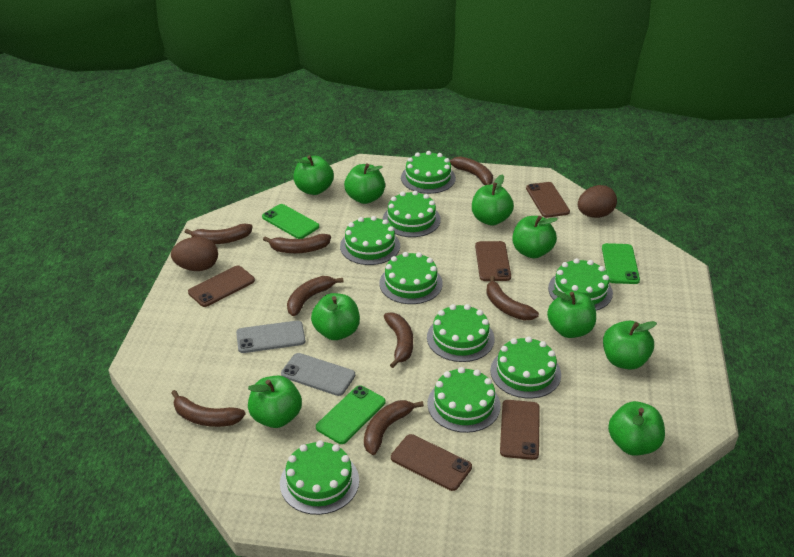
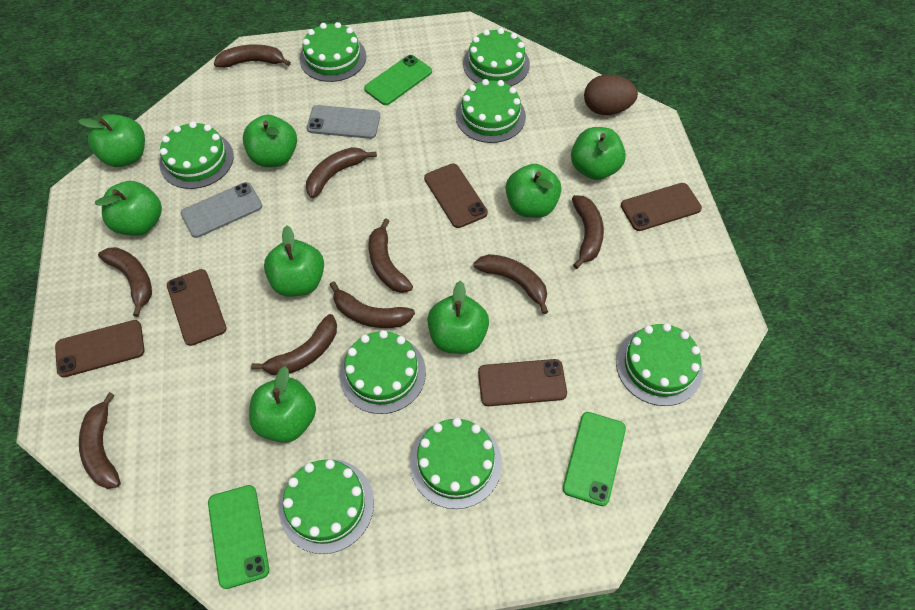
brown banana: [171,390,245,427] [185,224,252,244] [263,234,331,253] [287,276,344,316] [364,400,424,455] [384,312,413,368] [450,156,493,185] [486,276,539,320] = 8 -> [79,392,121,489] [98,247,152,317] [214,44,291,68] [251,314,337,375] [306,147,377,198] [330,281,415,328] [369,218,413,293] [474,254,548,314] [572,195,604,269] = 9
brown egg: [171,237,218,271] [578,185,617,218] = 2 -> [584,74,638,115] = 1
green apple: [248,376,302,428] [294,155,334,195] [311,293,360,340] [344,163,385,204] [472,174,514,225] [512,216,558,258] [547,290,596,338] [603,321,657,370] [608,401,665,456] = 9 -> [78,114,145,167] [95,181,162,236] [243,115,297,167] [249,366,316,443] [264,225,324,297] [427,281,489,354] [506,164,561,218] [571,127,626,180] = 8
green cake: [280,440,359,515] [340,216,400,265] [379,252,443,304] [383,191,441,237] [401,151,456,194] [427,304,495,362] [427,367,501,433] [490,337,561,398] [548,258,613,311] = 9 -> [159,121,234,189] [279,459,374,554] [299,22,366,82] [340,330,426,414] [410,418,502,509] [456,79,526,143] [463,28,530,86] [616,323,703,406] = 8

